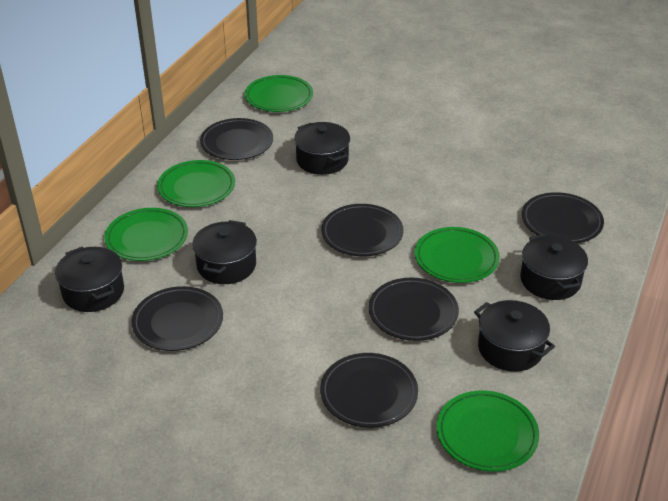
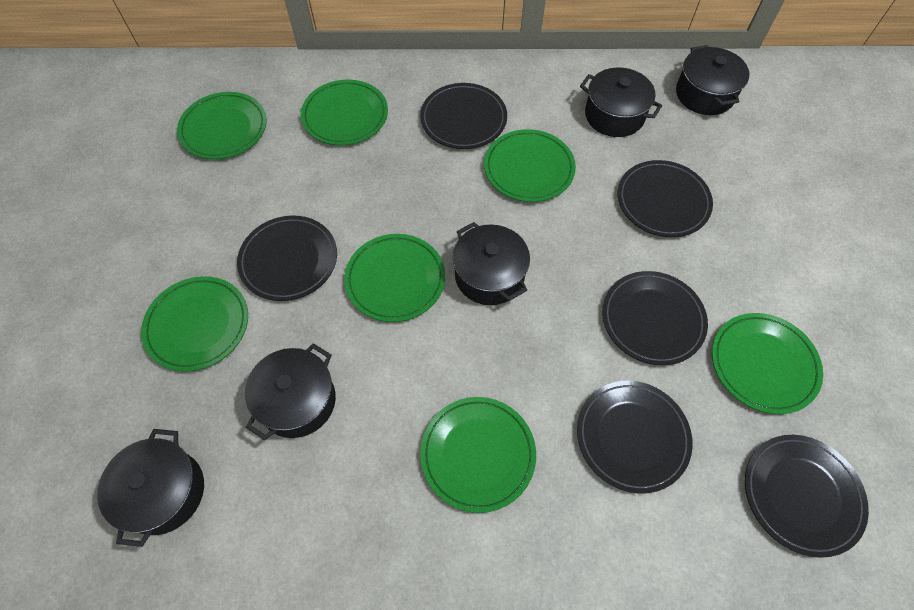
green plate: [105,208,188,261] [157,160,235,207] [245,75,313,112] [415,227,500,283] [437,391,539,472] = 5 -> [141,276,248,372] [177,92,267,159] [301,80,388,145] [344,234,445,322] [420,397,536,513] [484,129,576,202] [712,313,823,414] = 7

